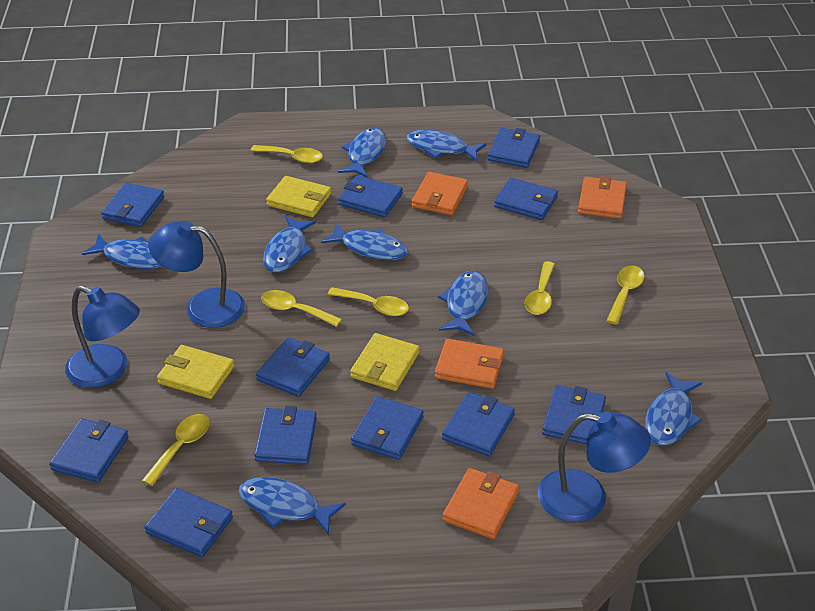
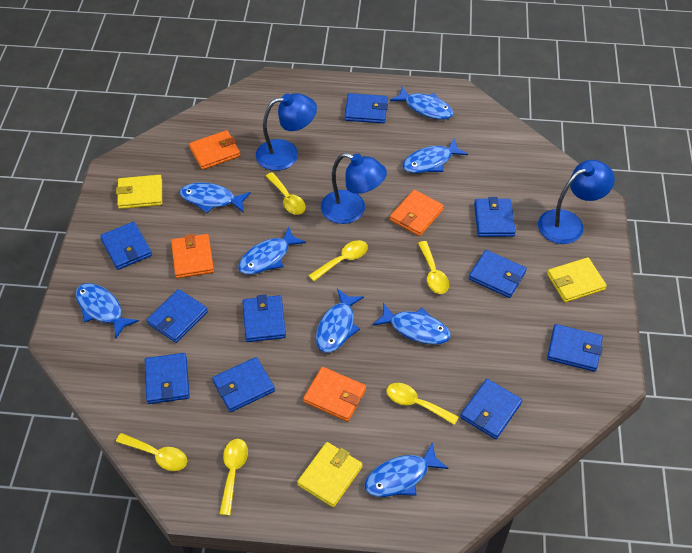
blue wallet: [49,418,129,483] [101,183,164,227] [145,488,233,557] [254,406,317,465] [256,337,330,397] [338,175,403,217] [351,396,424,460] [442,392,515,456] [488,128,540,168] [494,178,558,220] [542,385,606,444] = 11 -> [100,222,152,270] [145,353,190,404] [147,289,208,343] [212,357,275,412] [242,295,286,342] [345,93,388,123] [460,379,522,439] [469,250,527,298] [474,197,516,237] [547,324,603,372] = 10

